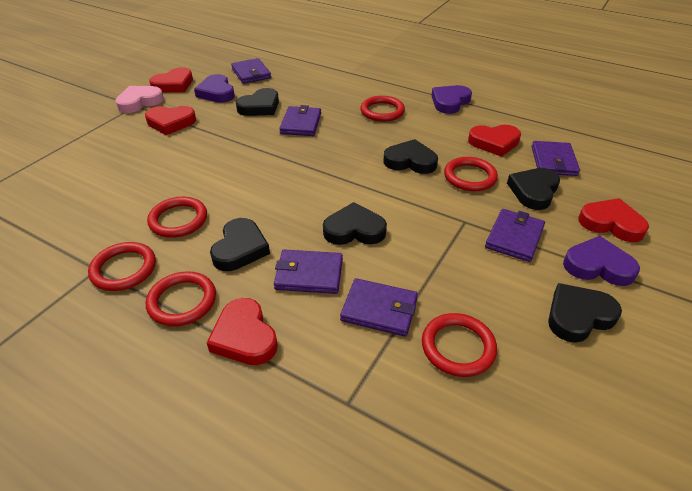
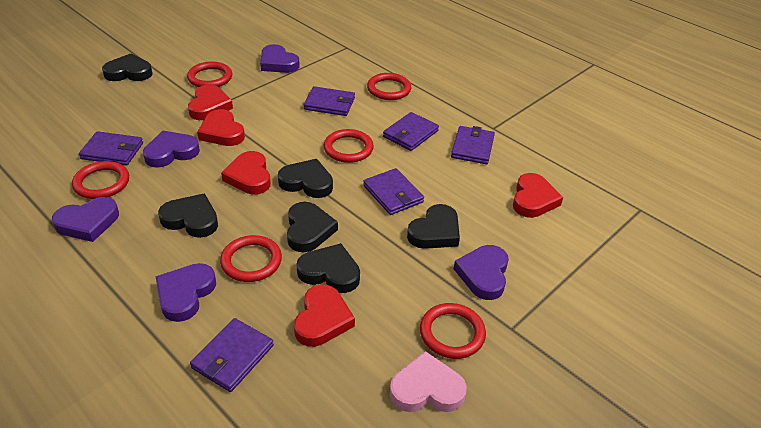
purple heart: [194,74,235,103] [431,85,472,114] [563,236,640,286] = 3 -> [52,197,119,242] [143,131,200,168] [156,263,216,322] [260,44,300,73] [454,245,509,300] = 5

